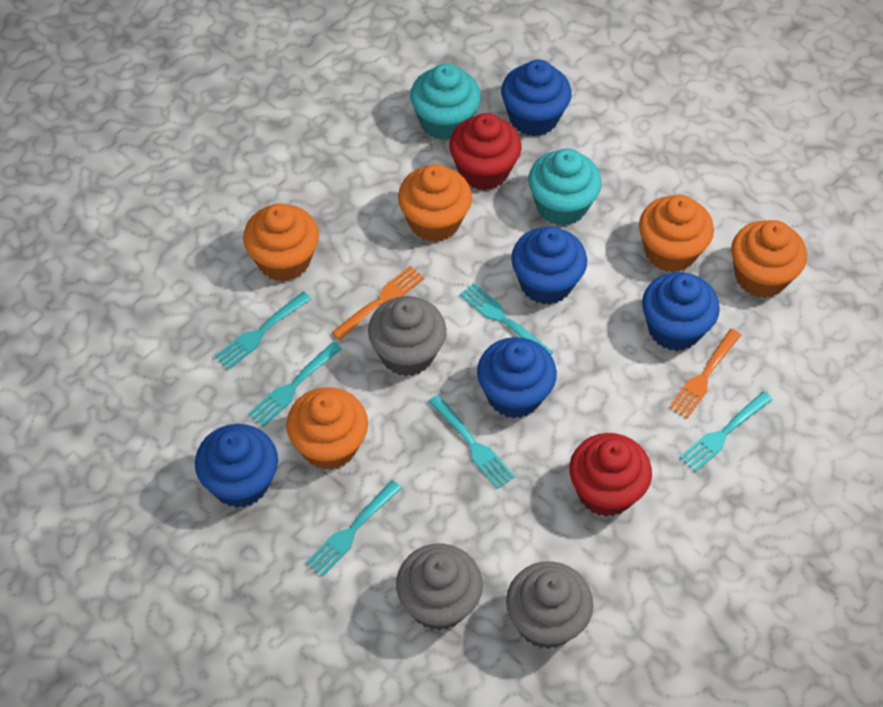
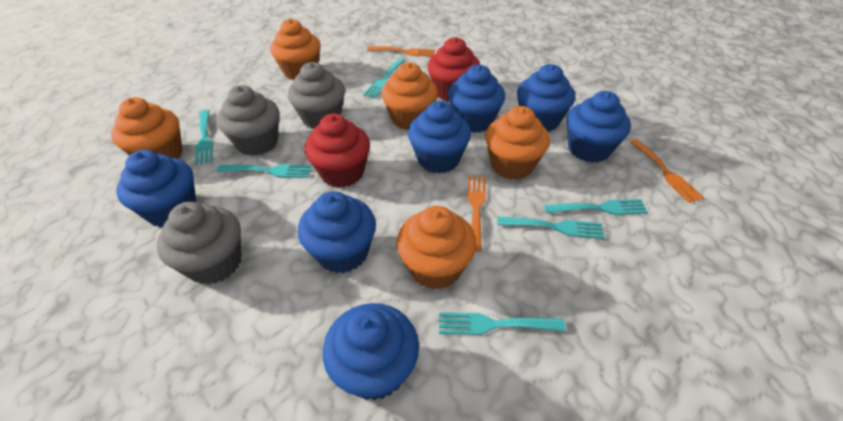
blue cupcake: [195,424,278,508] [477,337,557,418] [501,60,572,136] [511,227,587,305] [642,272,720,351] = 5 -> [116,150,196,227] [298,191,376,273] [323,303,419,401] [408,101,471,174] [448,65,505,133] [517,64,575,131] [567,91,631,163] = 7
orange fork: [331,266,425,340] [669,329,741,419] = 2 -> [367,46,435,57] [467,176,486,251] [630,139,704,203] = 3
turquoise cupcake: [410,63,481,140] [528,148,602,226] = 2 -> none = 0

